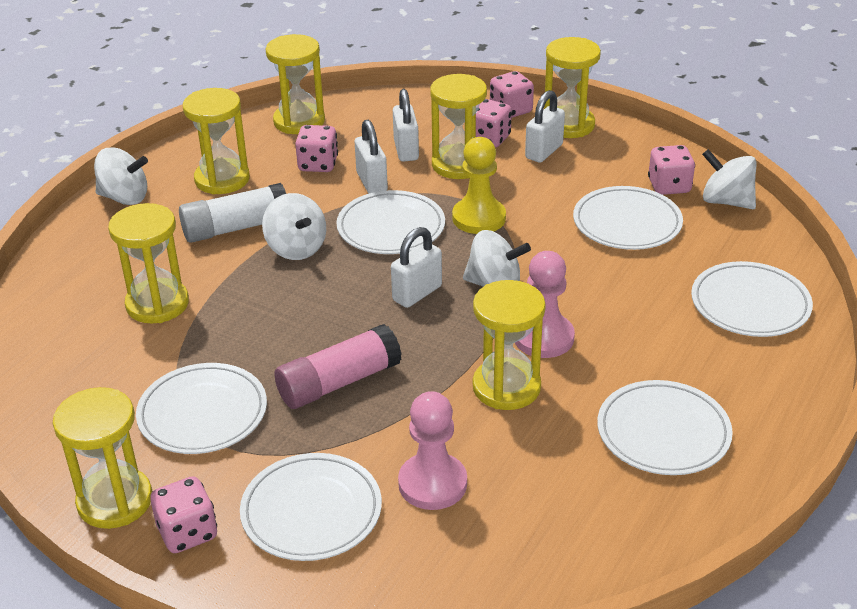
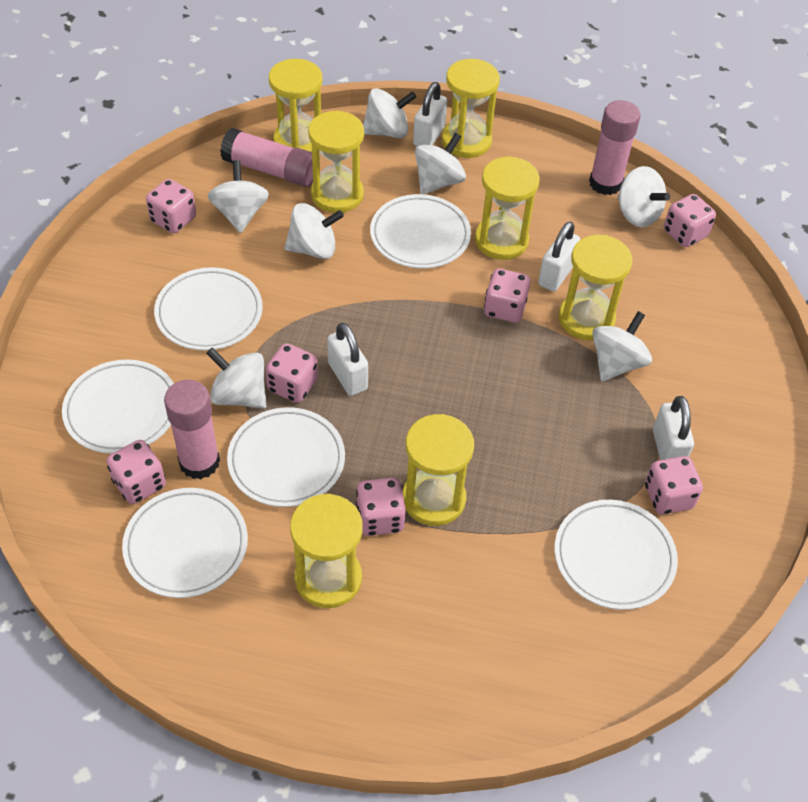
pink dice: [150,476,217,553] [295,125,338,172] [476,99,512,148] [490,71,534,118] [648,145,695,195] = 5 -> [106,440,166,504] [146,179,196,233] [265,343,318,403] [356,477,406,536] [484,269,530,323] [645,456,703,515] [664,194,716,247] = 7
pink glue stick: [274,324,402,409] = 1 -> [164,380,220,479] [220,128,313,187] [589,100,641,195] = 3
pink pawn: [398,391,467,510] [515,251,575,358] = 2 -> none = 0
white glue stick: [179,183,286,243] = 1 -> none = 0
white spinning top: [94,147,148,205] [262,193,326,260] [463,230,531,287] [702,149,756,209] = 4 -> [206,348,267,409] [208,160,269,233] [284,203,344,259] [363,88,416,138] [415,133,466,195] [592,311,652,381] [617,166,670,227] = 7
yellow pawn: [452,137,506,234] = 1 -> none = 0

